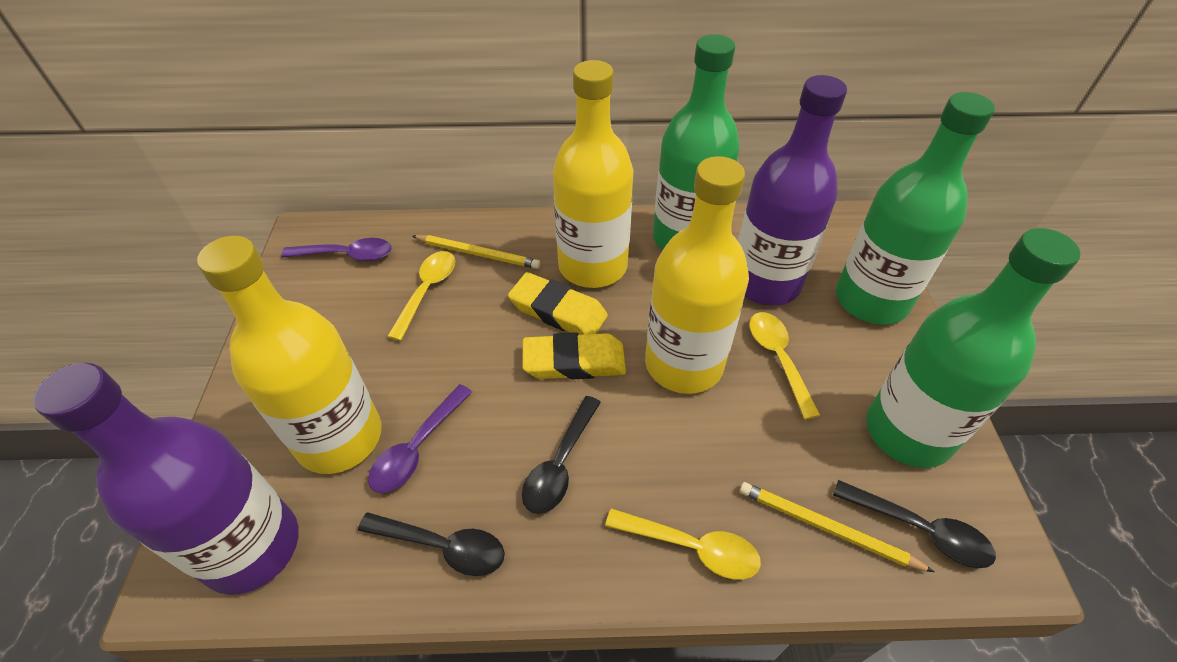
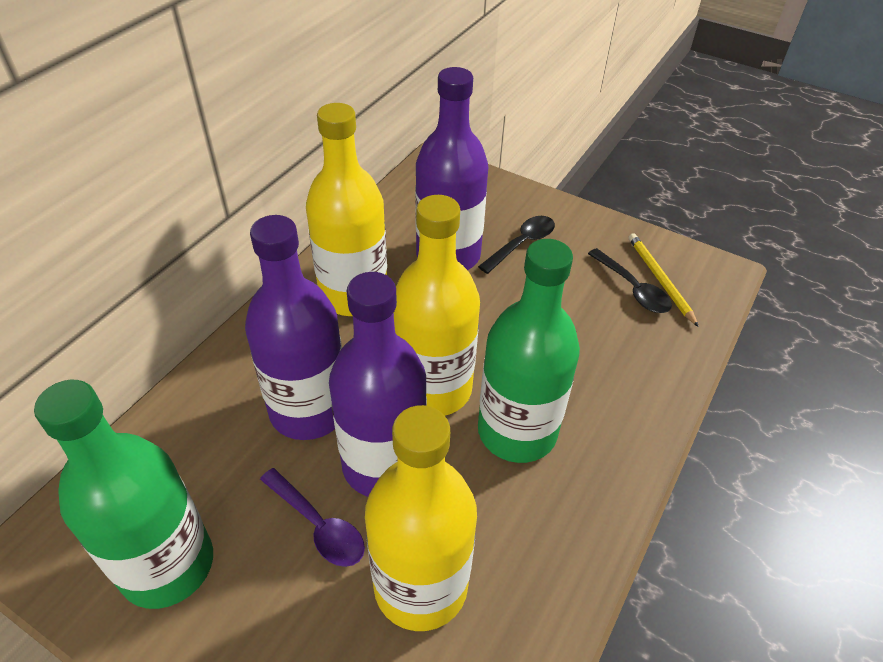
black spoon: [358,512,505,576] [522,396,601,514] [833,480,996,568] = 3 -> [478,216,555,274] [588,248,672,313] = 2
green bottle: [653,34,740,250] [836,92,995,325] [867,228,1081,468] = 3 -> [34,380,213,609] [478,239,580,463] = 2
purple bottle: [33,362,299,595] [738,75,847,306] = 2 -> [245,215,342,440] [329,272,427,497] [415,67,488,270] = 3
purple spoon: [281,238,392,261] [368,384,472,493] = 2 -> [260,468,365,567] = 1
yellow eraser: [508,272,608,335] [522,332,626,379] = 2 -> none = 0
yellow pencil: [412,235,540,269] [739,482,934,572] = 2 -> [629,233,699,327] = 1
yellow spoon: [387,251,455,341] [605,508,761,580] [749,312,820,420] = 3 -> none = 0

